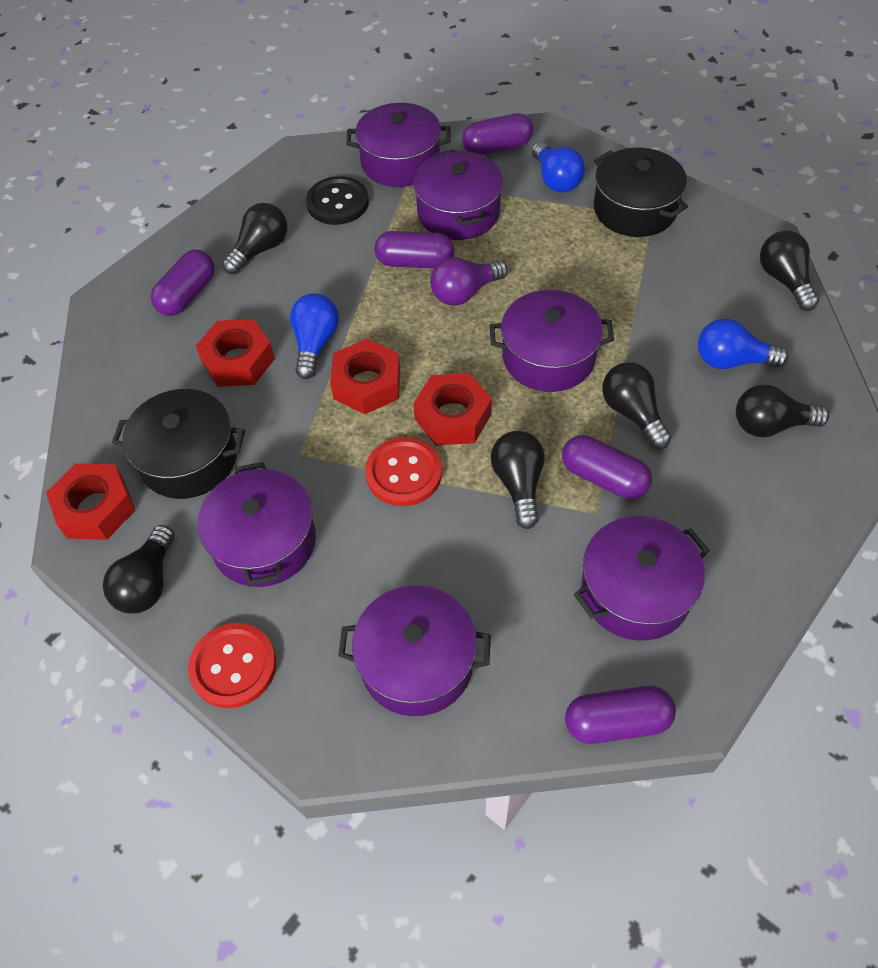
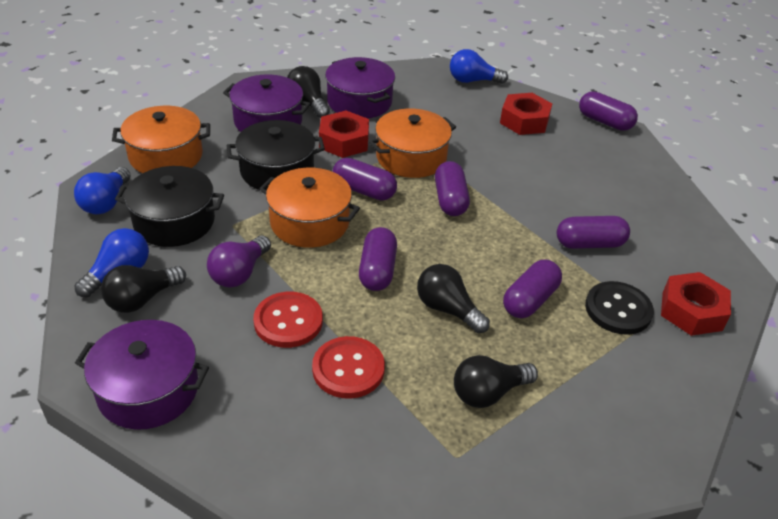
black light bulb: [103,525,174,614] [222,203,287,274] [491,431,545,529] [602,362,672,449] [736,384,829,437] [760,231,819,311] = 6 -> [101,265,186,313] [287,66,330,118] [417,264,490,333] [454,355,538,408] = 4
orange pot: none = 0 -> [112,106,210,173] [259,168,360,248] [369,109,456,178] = 3
purple capsule: [151,250,215,316] [375,231,455,268] [462,113,533,155] [562,435,652,499] [565,686,676,744] = 5 -> [333,158,397,201] [359,227,397,291] [435,161,470,216] [503,259,562,318] [557,216,630,249] [579,91,638,131] = 6
purple pot: [198,462,316,587] [338,585,491,716] [346,103,451,187] [413,150,503,240] [489,290,614,392] [574,516,710,641] = 6 -> [75,320,209,430] [223,74,311,132] [325,57,395,118] = 3
red nut: [46,463,136,540] [196,319,275,387] [330,339,400,414] [413,373,492,446] = 4 -> [319,111,369,158] [500,93,552,135] [661,272,731,336] = 3

